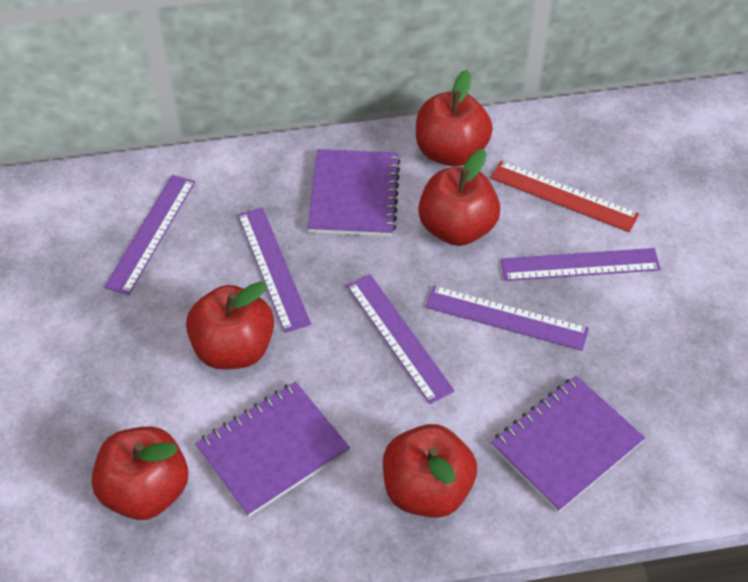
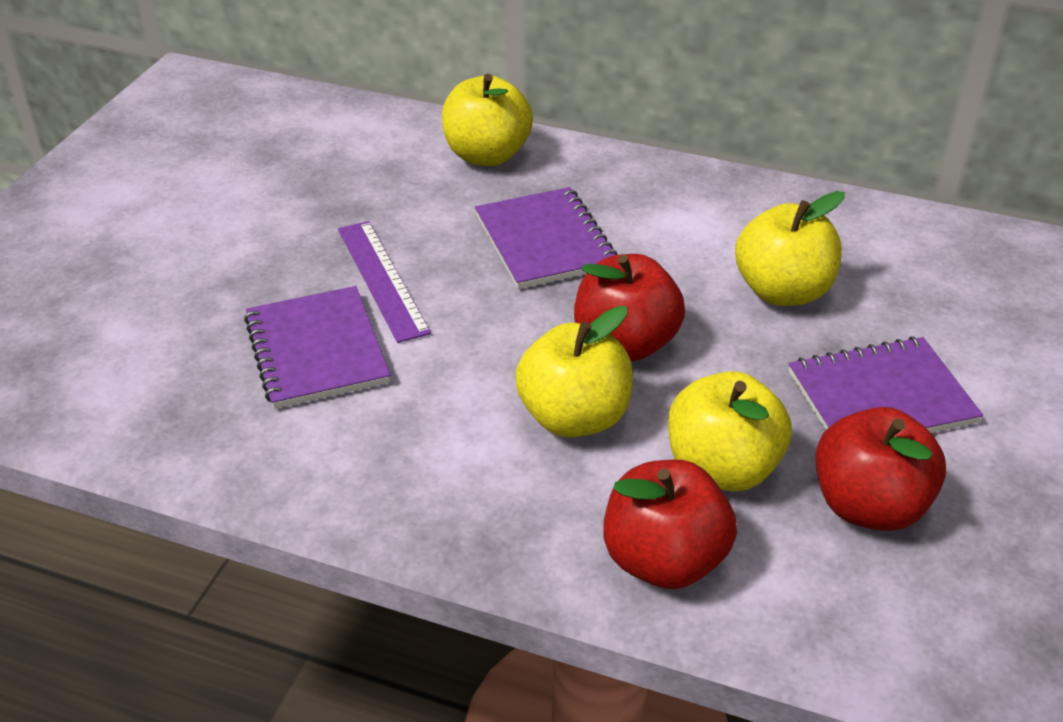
purple ruler: [104,175,195,295] [238,208,311,333] [347,274,455,404] [425,286,589,351] [501,248,661,281] = 5 -> [338,221,431,343] = 1
red apple: [92,426,188,520] [186,281,274,369] [383,424,477,518] [416,70,493,167] [418,149,500,246] = 5 -> [574,254,685,361] [603,460,737,589] [815,407,946,531] = 3
red ruler: [490,161,639,232] = 1 -> none = 0
yellow apple: none = 0 -> [442,74,533,166] [515,306,633,437] [668,371,792,491] [735,191,845,306] = 4

